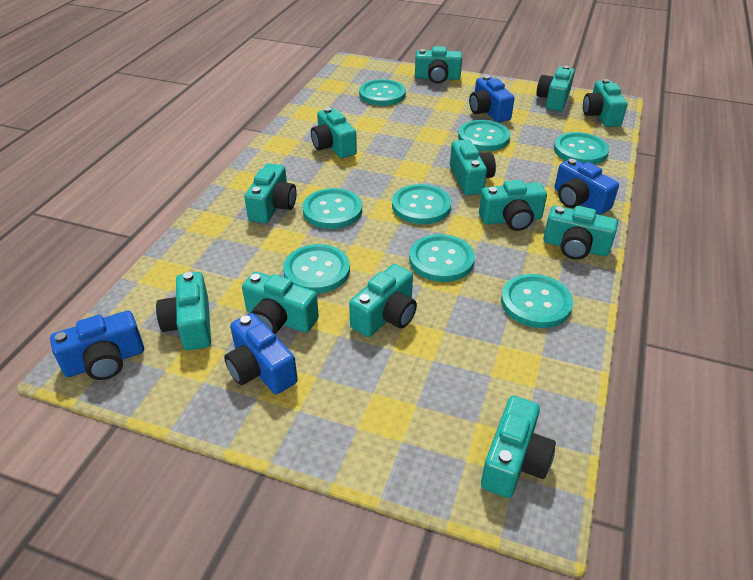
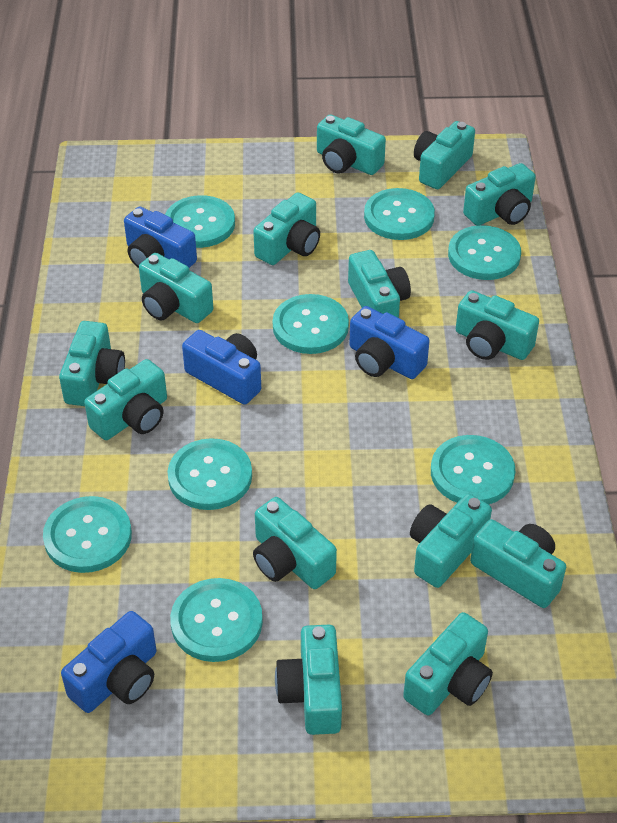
turquoise camera: [156,272,211,351] [242,272,319,334] [244,163,296,223] [311,107,357,158] [349,264,417,337] [415,46,462,84] [450,139,496,195] [479,180,547,231] [481,396,556,498] [536,65,575,111] [543,206,618,260] [583,79,627,127] = 12 -> [59,321,125,406] [84,359,167,440] [139,253,213,323] [253,192,320,265] [253,497,337,589] [275,625,342,735] [317,115,386,175] [348,250,411,318] [403,612,493,715] [410,493,492,588] [414,121,475,189] [456,290,539,360] [463,163,536,226] [470,519,566,608] = 14

